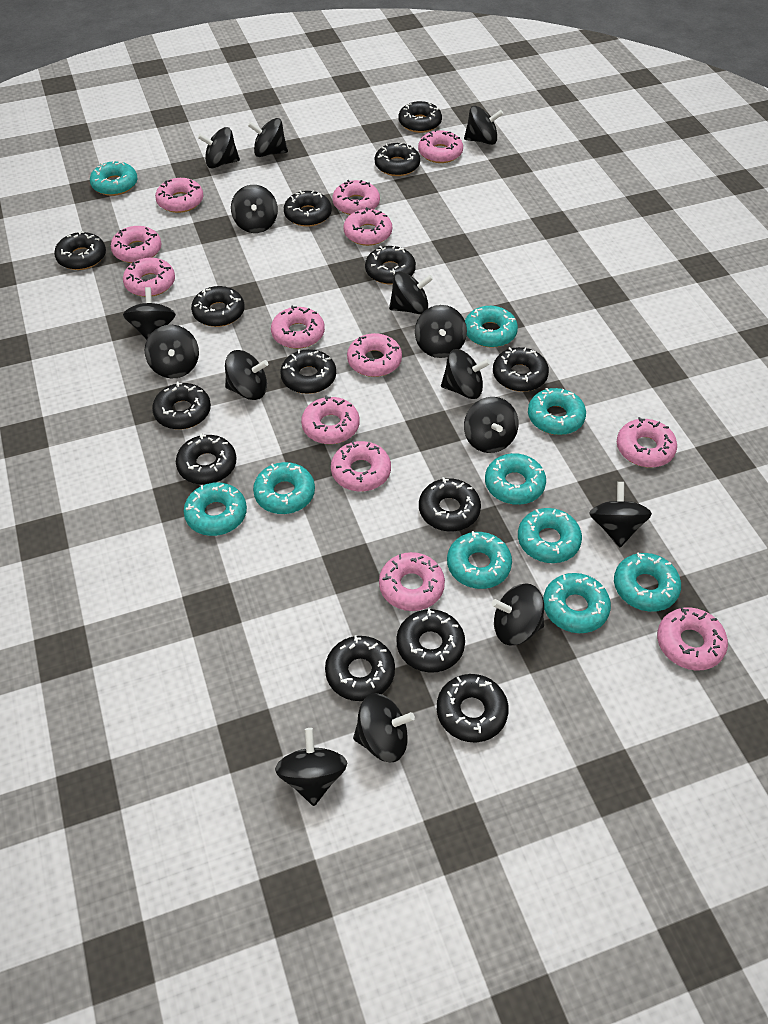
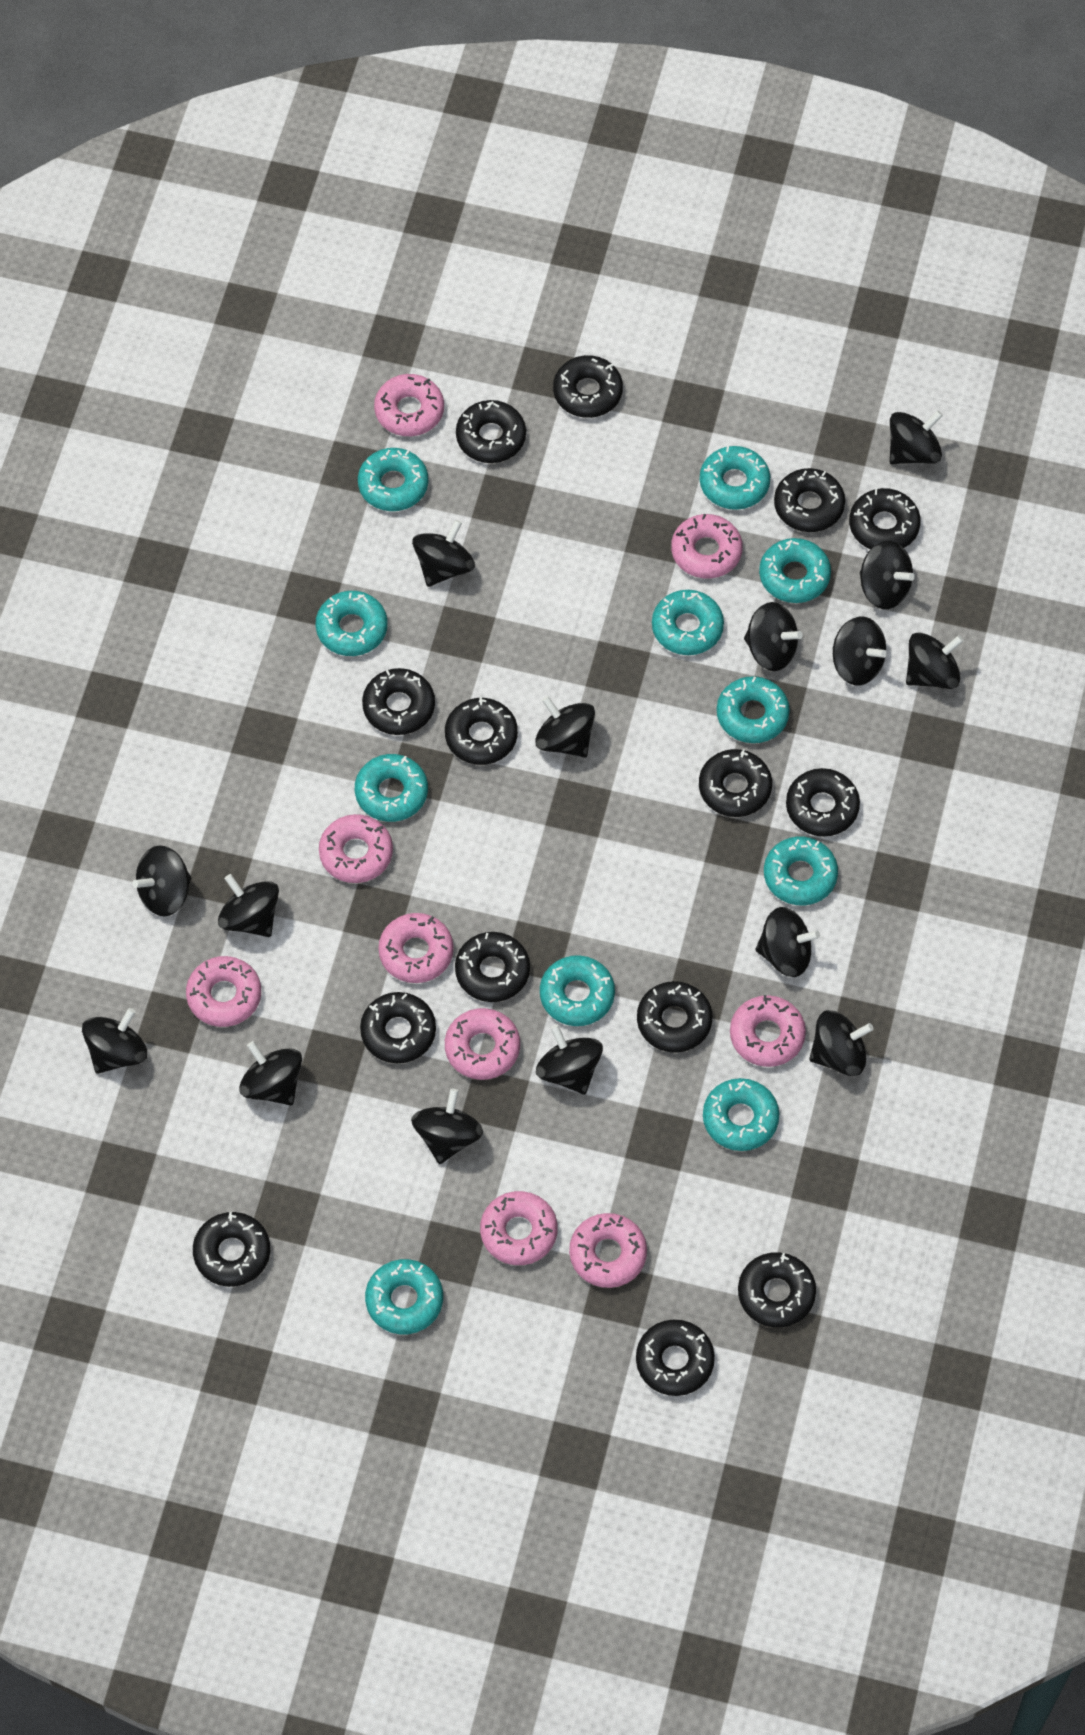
pink donut: [111,226,162,263] [123,258,175,297] [155,178,203,213] [271,305,325,349] [301,395,360,444] [331,441,391,491] [332,180,380,215] [343,207,392,246] [347,333,402,377] [379,552,445,611] [418,129,463,163] [617,417,677,467] [657,607,728,671] = 13 -> [186,956,261,1027] [319,814,393,883] [374,374,444,436] [378,913,454,983] [445,1008,520,1080] [480,1191,558,1265] [569,1213,647,1288] [671,514,743,579] [730,995,806,1067] = 9
turquoise donut: [90,161,137,196] [184,482,247,536] [253,462,315,514] [447,531,512,589] [465,306,518,348] [485,453,546,505] [518,508,582,563] [528,388,586,435] [543,573,611,633] [614,552,681,612] = 10 -> [315,591,388,656] [355,754,428,822] [358,448,428,511] [365,1259,443,1334] [540,955,615,1026] [652,590,724,655] [700,446,770,510] [703,1078,779,1151] [717,676,790,743] [759,538,831,603] [764,836,838,905] = 11

